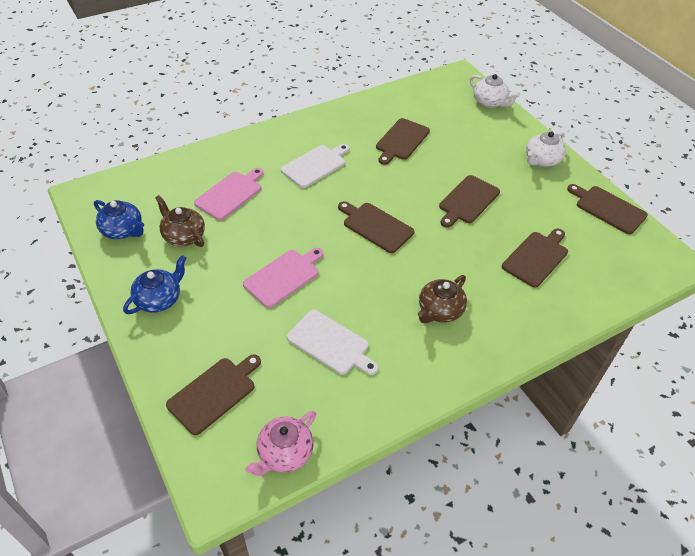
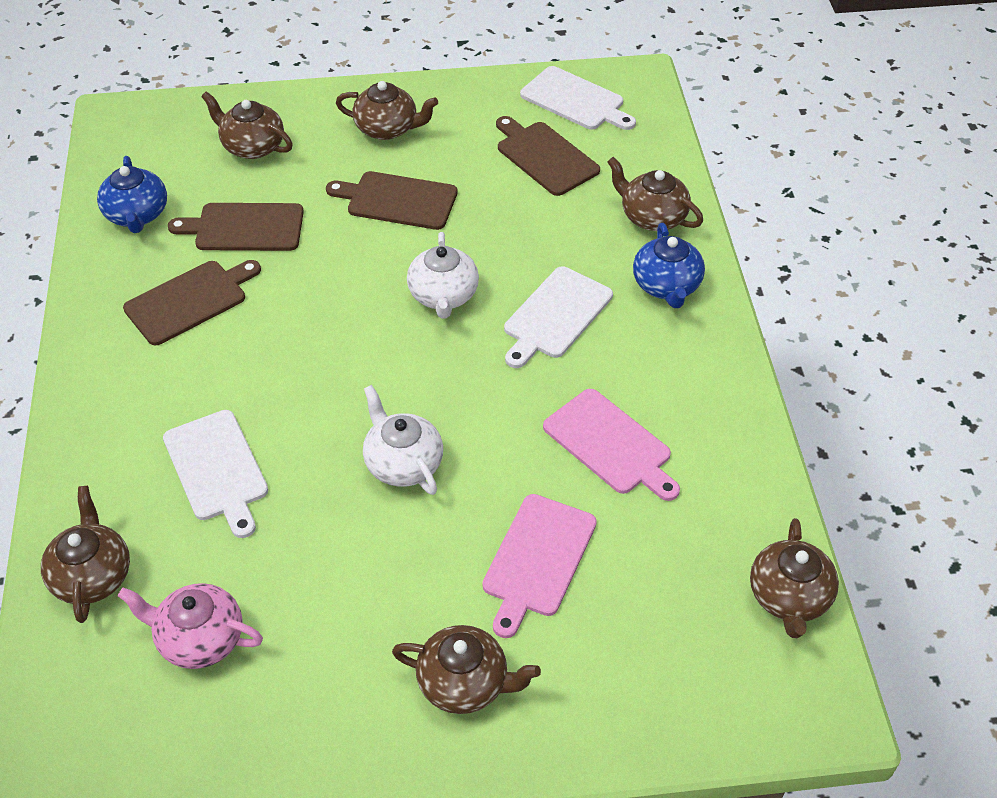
brown cutting board: [166,354,261,435] [338,201,415,253] [376,118,430,165] [439,175,500,228] [502,228,568,288] [567,184,648,234] = 6 -> [123,260,261,345] [168,203,304,251] [326,171,458,230] [496,116,600,196] = 4
brown teapot: [155,195,205,247] [418,275,467,323] = 2 -> [41,486,130,623] [201,91,293,159] [336,81,438,140] [392,625,541,714] [607,157,703,231] [750,518,839,638] = 6
white cutting board: [281,144,349,188] [287,310,378,375] = 2 -> [163,410,268,538] [504,266,613,368] [520,66,636,130] = 3

